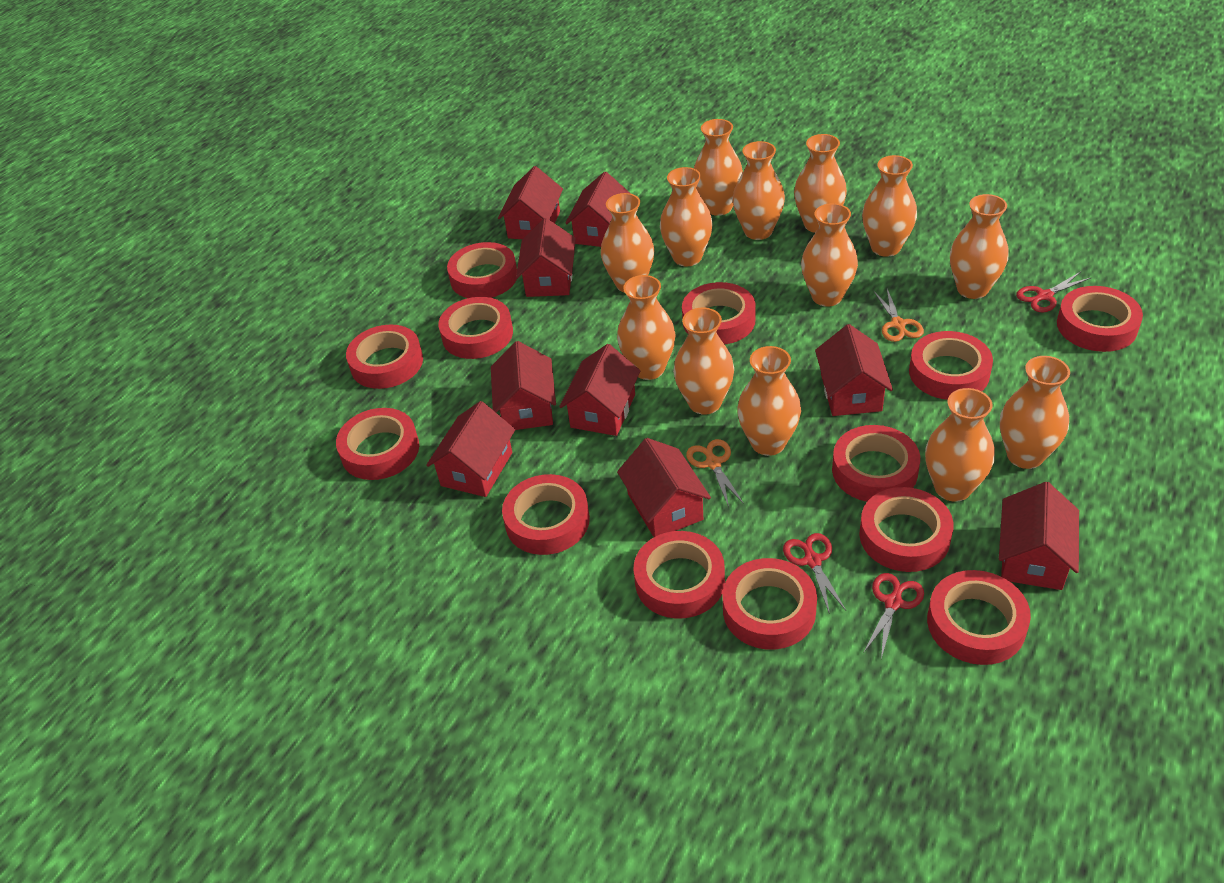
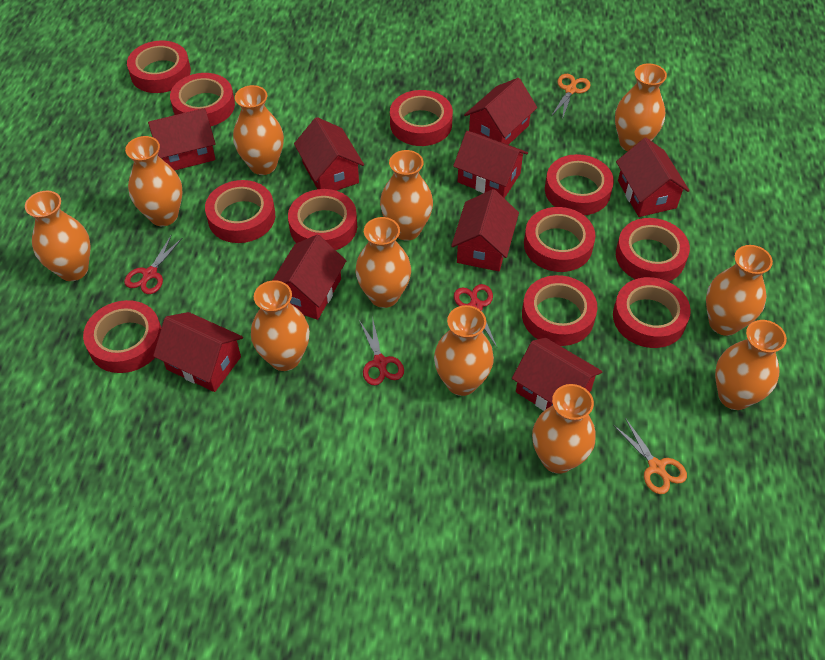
orange vase: [601,193,654,293] [617,275,676,380] [660,167,713,266] [673,307,734,415] [694,119,743,216] [733,141,785,240] [737,346,801,456] [794,134,847,233] [801,203,858,307] [862,155,917,257] [925,388,995,502] [950,194,1008,299] [1000,356,1070,469] = 13 -> [25,191,91,281] [125,136,182,226] [233,85,284,175] [251,280,310,371] [355,217,411,308] [380,150,433,241] [434,305,494,396] [532,384,596,474] [615,63,667,152] [706,245,773,336] [715,320,787,410] = 11
red tape: [336,408,419,480] [346,324,423,389] [438,297,513,359] [447,242,517,298] [502,474,590,555] [634,531,725,619] [682,282,756,344] [723,558,817,650] [832,425,920,502] [859,487,953,572] [909,331,993,400] [927,570,1031,665] [1057,286,1143,352] = 13 -> [83,300,161,373] [127,41,191,93] [170,73,235,126] [205,180,275,243] [288,189,357,250] [390,90,453,146] [522,275,598,346] [524,207,596,272] [545,154,614,215] [613,277,691,348] [616,218,690,282] = 11

